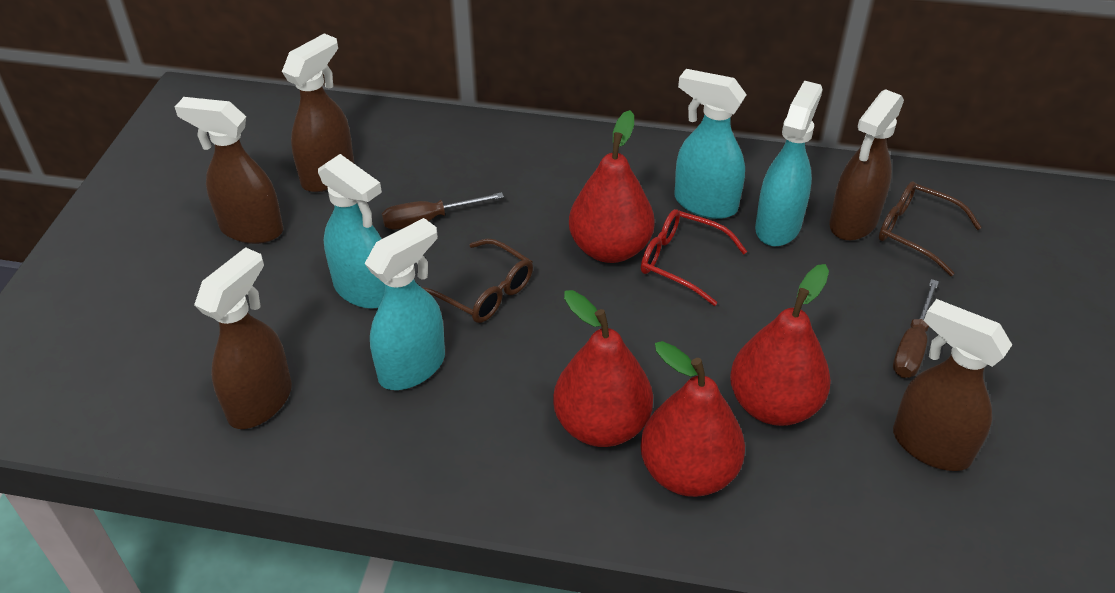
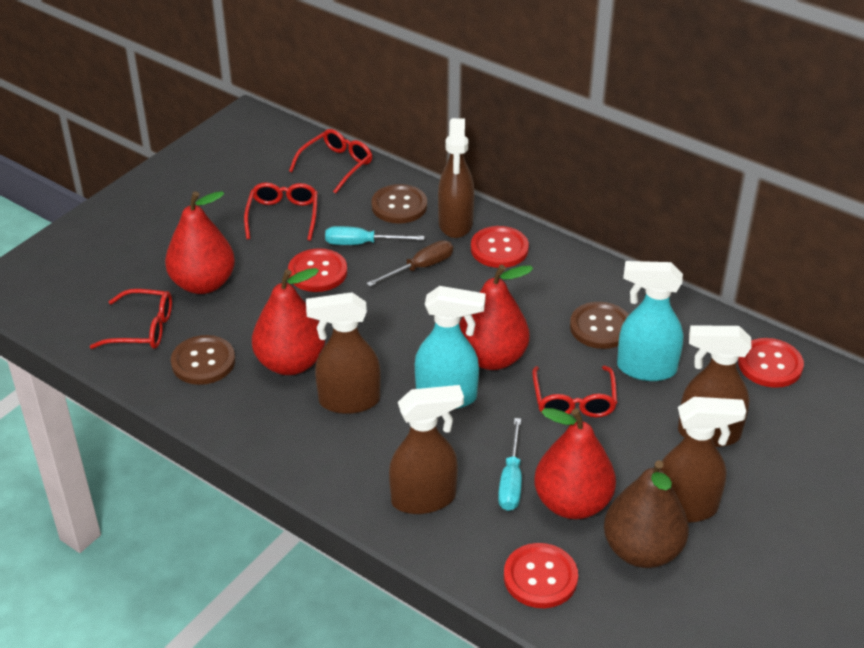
brown button: none = 0 -> [171,335,235,385] [371,184,427,224] [570,302,629,349] = 3
brown glasses: [422,238,533,323] [879,182,982,276] = 2 -> none = 0
brown pear: none = 0 -> [604,460,689,568] = 1
brown screwdriver: [382,192,504,230] [893,279,939,378] = 2 -> [366,240,453,287] = 1
red button: none = 0 -> [288,248,347,292] [471,226,529,268] [504,543,578,608] [738,338,804,388] = 4
red glasses: [641,209,747,306] = 1 -> [89,289,172,349] [244,182,318,241] [289,129,373,194] [532,366,617,417] = 4
turquoise screwdriver: none = 0 -> [325,226,424,245] [498,418,522,511] = 2
turquoise spray bottle: [318,154,385,309] [365,218,445,390] [674,69,747,219] [755,80,823,246] = 4 -> [415,286,486,409] [617,261,683,381] = 2

